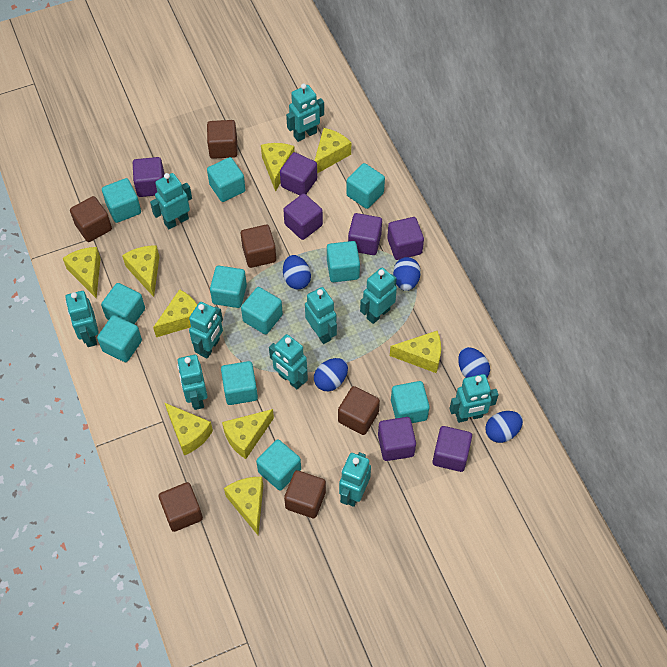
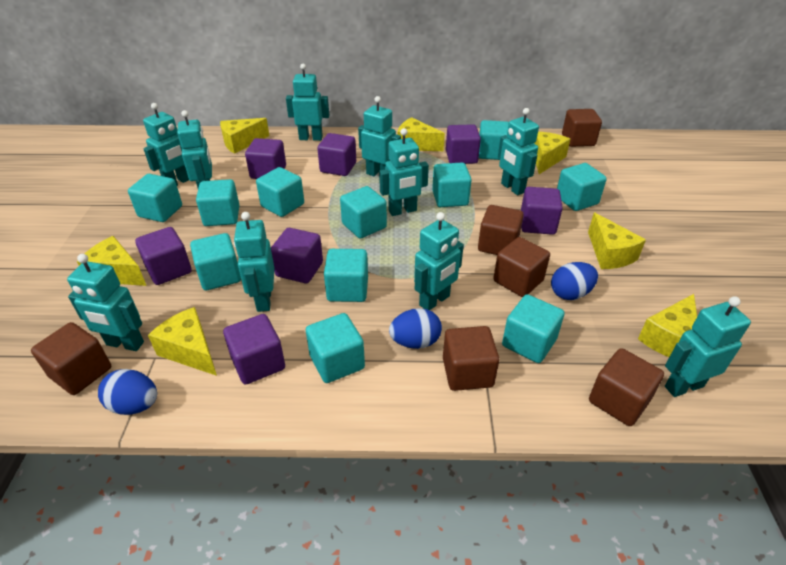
blue egg: [283,255,311,289] [314,358,348,391] [393,257,421,291] [458,347,490,378] [485,411,523,443] = 5 -> [98,369,157,415] [389,308,442,349] [551,262,598,300] = 3
yellow cheese: [63,247,101,298] [122,245,159,297] [153,289,197,337] [165,403,213,455] [222,409,274,459] [224,477,263,535] [261,143,295,192] [315,128,351,173] [390,331,441,373] = 9 -> [77,236,147,286] [148,307,217,376] [220,118,269,154] [397,117,445,151] [534,132,570,174] [588,213,646,269] [638,294,697,357] = 7

